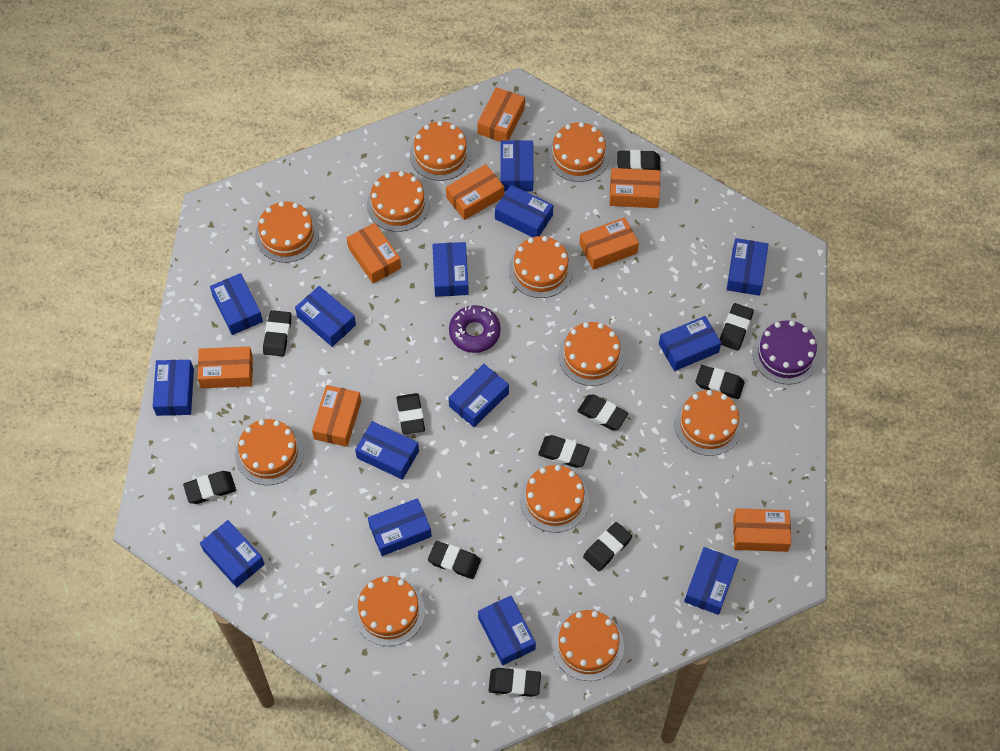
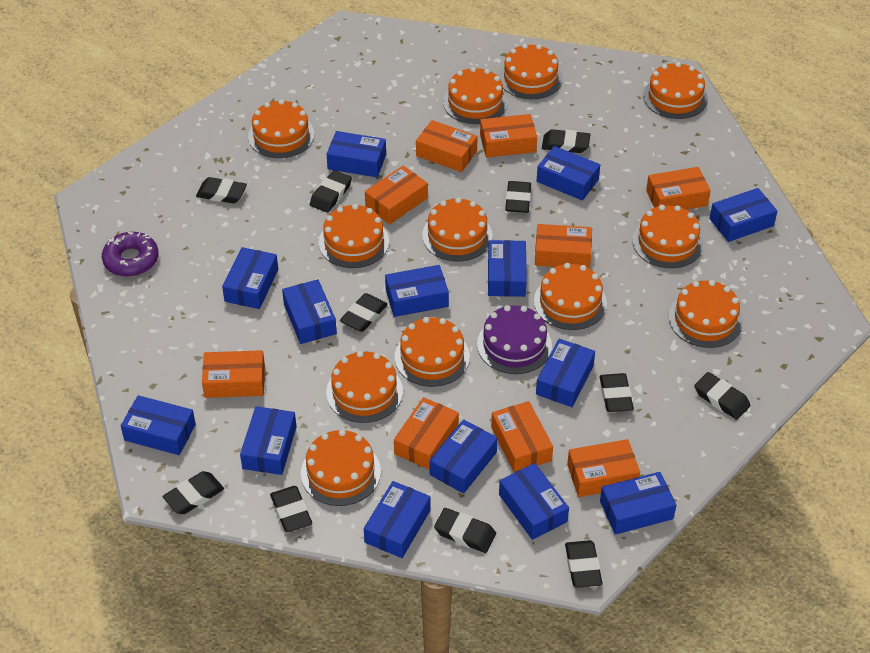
orange box: [197,347,253,388] [312,385,361,447] [347,223,401,283] [446,164,504,220] [477,87,525,142] [579,217,639,270] [609,168,660,208] [733,508,791,552] = 8 -> [202,350,265,398] [365,166,428,224] [394,397,459,470] [416,120,478,172] [480,114,537,158] [491,401,553,473] [535,224,592,269] [567,439,640,497] [646,167,711,210] = 9
orange cake: [235,419,304,485] [255,201,319,263] [353,576,425,646] [367,171,430,232] [410,121,472,181] [509,236,573,298] [520,465,589,533] [548,122,610,182] [552,610,624,681] [558,322,625,386] [675,390,742,456] = 11 -> [248,99,314,158] [301,429,381,506] [319,204,389,268] [326,351,403,423] [395,317,470,387] [422,197,493,261] [443,67,508,124] [499,44,563,99] [534,263,607,330] [632,205,703,268] [643,62,708,119] [668,280,743,348] = 12

